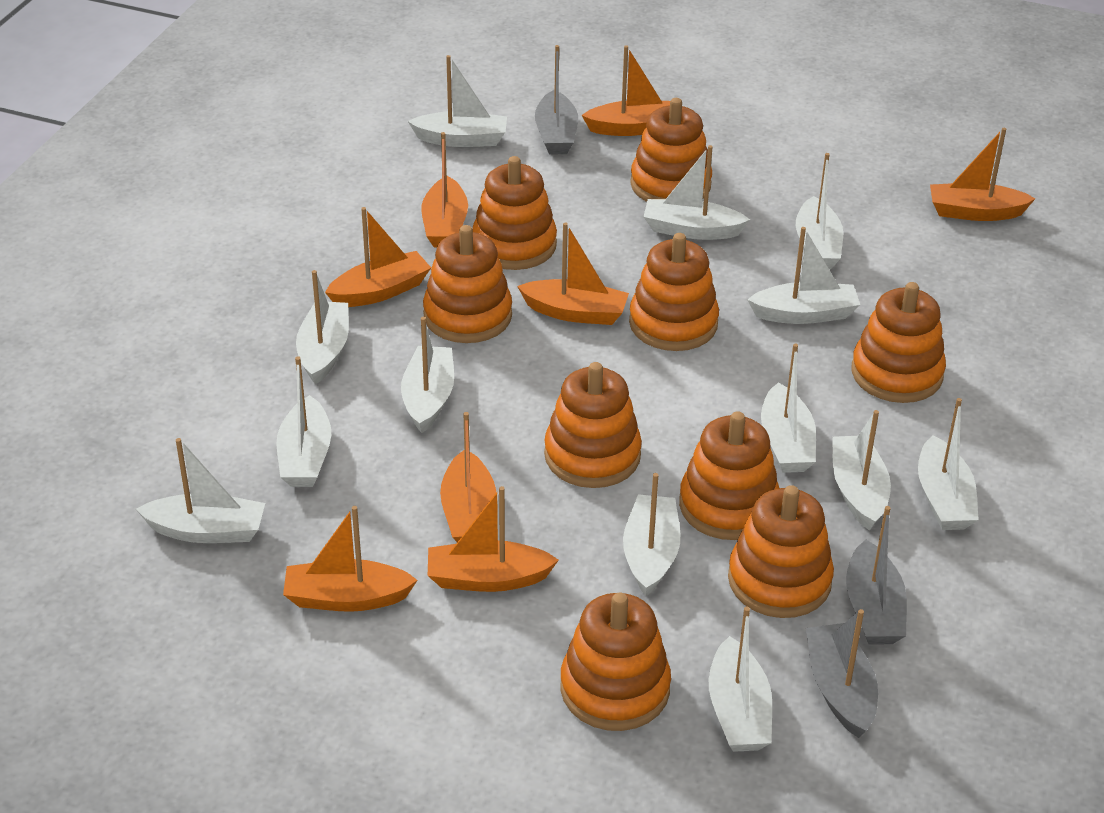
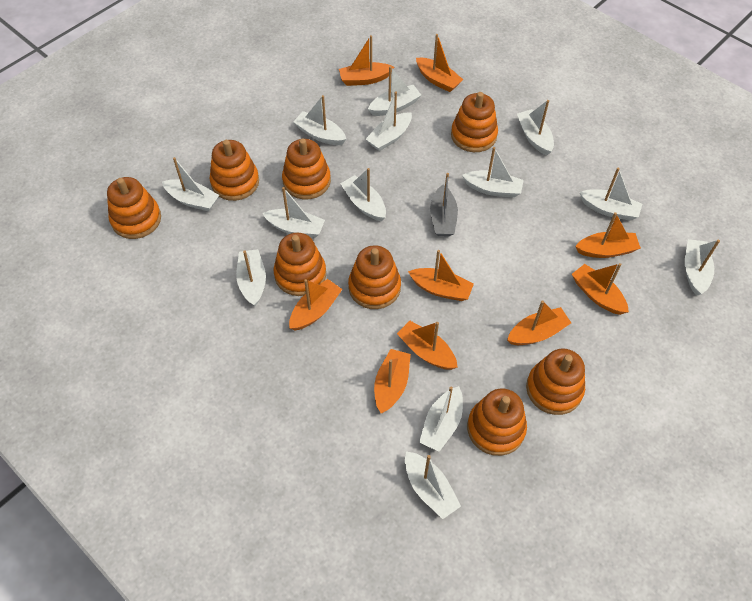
grey boat: [535,45,578,155] [806,609,878,738] [846,506,907,644] = 3 -> [430,173,458,236] = 1
orange boat: [283,506,417,612] [325,207,431,307] [422,132,468,248] [428,486,559,592] [440,412,496,542] [517,223,629,325] [582,45,670,136] [930,128,1036,221] = 8 -> [289,279,342,331] [339,35,394,86] [374,349,411,413] [397,321,458,370] [408,250,474,301] [416,34,463,92] [507,300,571,345] [572,263,629,315] [575,212,641,258] = 9
orange stacking toy: [423,225,512,343] [472,156,557,270] [544,362,642,488] [560,593,671,731] [629,233,719,351] [630,98,712,202] [679,411,779,540] [728,485,834,618] [851,282,946,403] = 9 -> [107,177,161,239] [210,140,259,201] [274,233,326,296] [282,138,331,199] [348,245,401,309] [451,92,498,152] [467,388,527,456] [526,348,585,415] = 8

